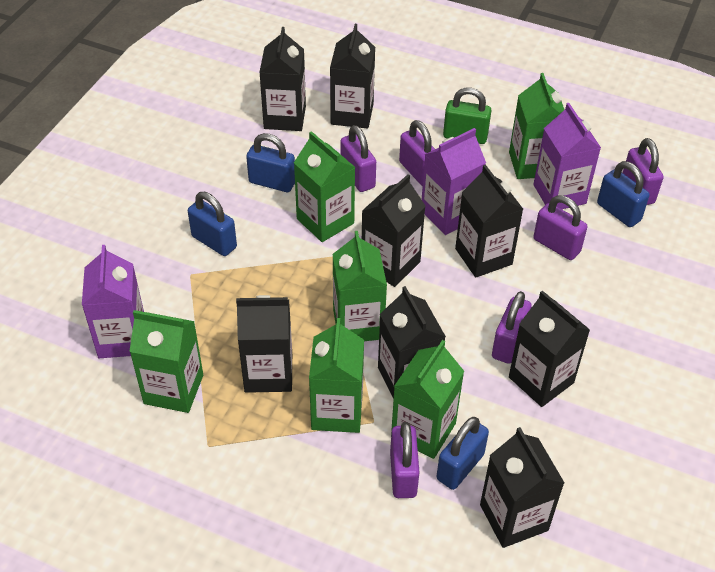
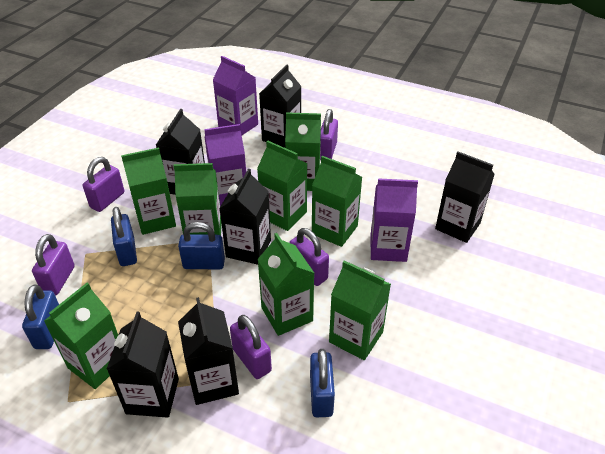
black carton: [236,295,292,393] [259,27,306,131] [330,24,375,129] [362,174,426,287] [378,286,446,399] [455,165,523,278] [480,427,565,548] [509,290,590,407] = 8 -> [107,312,179,418] [156,109,205,195] [178,297,239,405] [219,169,271,265] [259,64,301,148] [435,151,495,243] = 6
green carton: [129,310,203,413] [294,131,355,242] [309,318,364,433] [332,231,387,341] [391,340,464,459] [509,73,565,179] = 6 -> [44,283,118,389] [121,147,176,235] [174,163,222,235] [257,141,308,231] [257,233,314,336] [285,112,321,191] [312,156,362,247] [329,260,391,360] = 8
green padlock: [443,88,492,144] = 1 -> none = 0
purple padlock: [340,125,376,192] [390,422,420,498] [399,120,435,186] [492,291,532,364] [533,195,587,260] [623,138,664,205] = 6 -> [32,234,75,296] [83,157,124,212] [230,315,272,379] [289,228,329,286] [320,109,338,160] = 5

